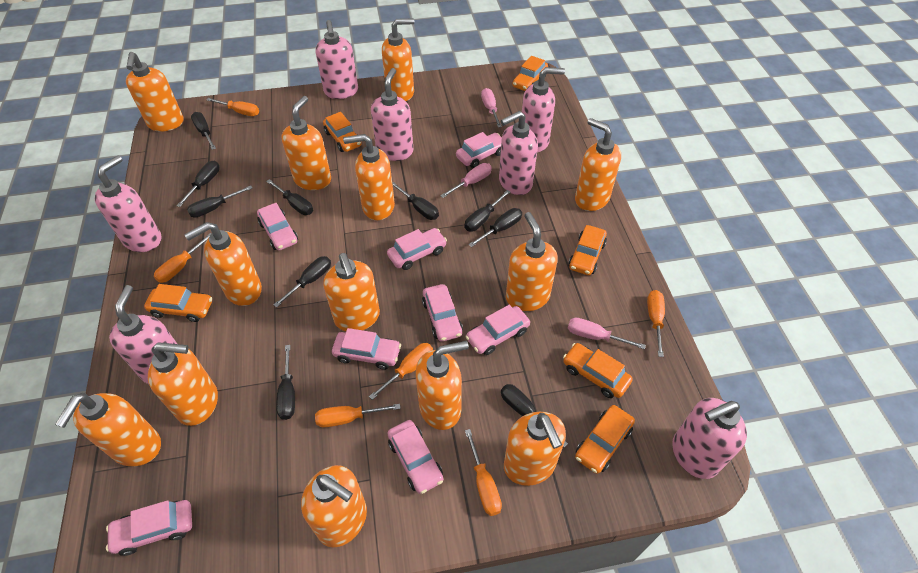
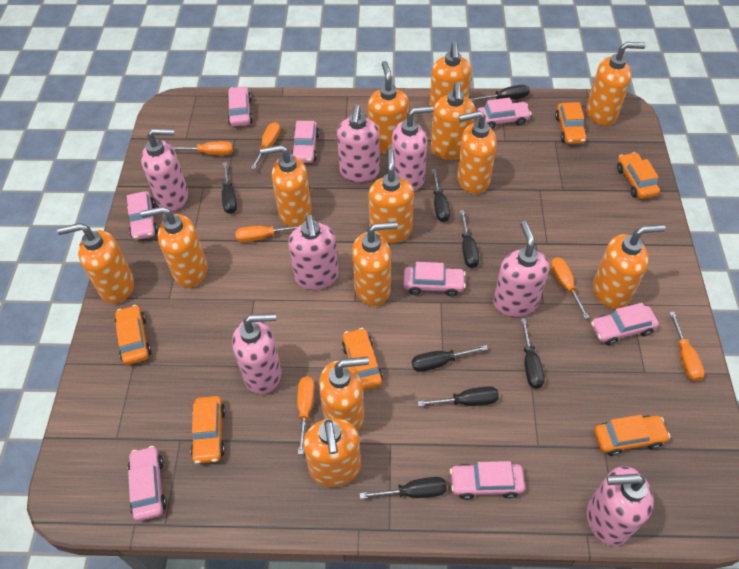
black screwdriver: [176,161,220,207] [187,186,252,218] [191,112,216,150] [266,179,313,215] [274,256,331,307] [276,345,295,420] [392,182,439,220] [464,190,510,232] [468,208,522,247] [501,384,568,447] = 10 -> [222,162,237,214] [359,477,447,499] [412,345,488,372] [418,386,499,406] [431,169,450,222] [460,210,479,268] [470,85,530,101] [520,318,545,389] = 8
pink screwdriver: [440,163,492,198] [481,88,502,128] [568,318,646,349] = 3 -> none = 0

